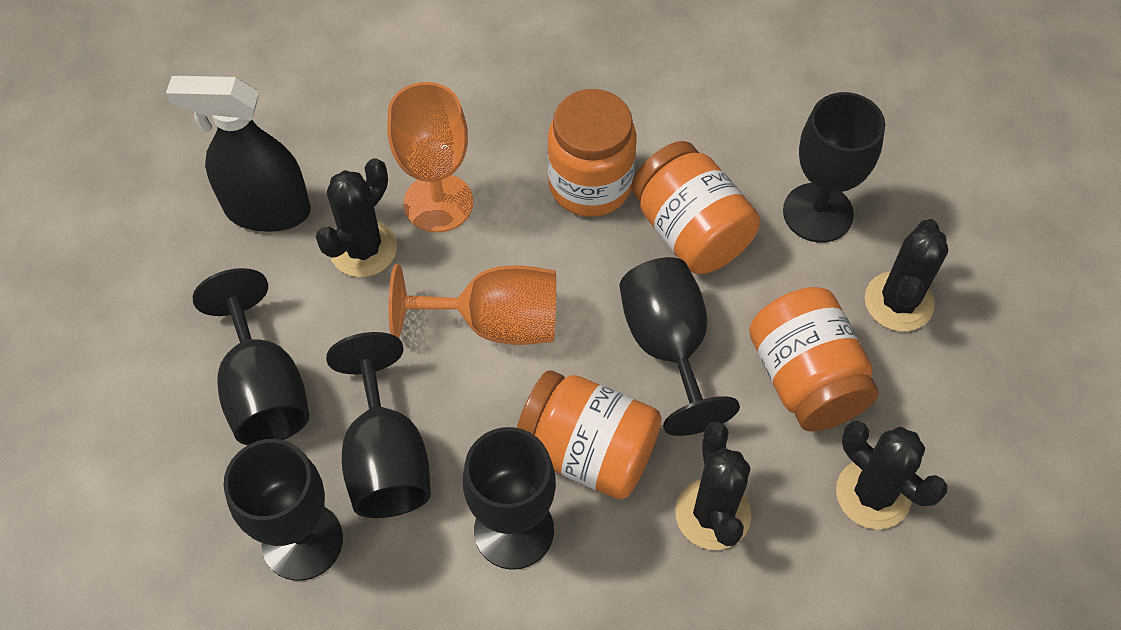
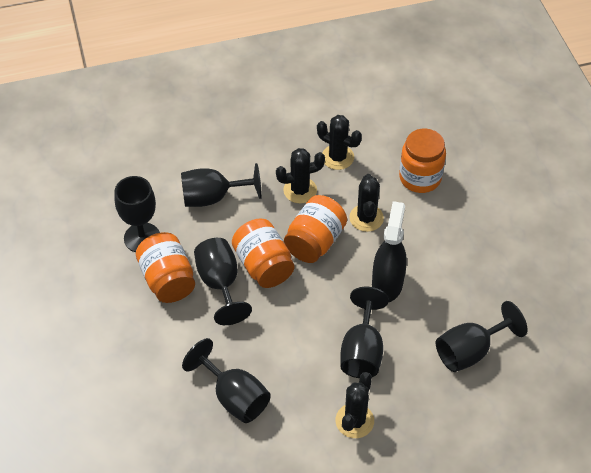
orange goblet: [387,82,473,232] [388,264,556,345] = 2 -> none = 0

